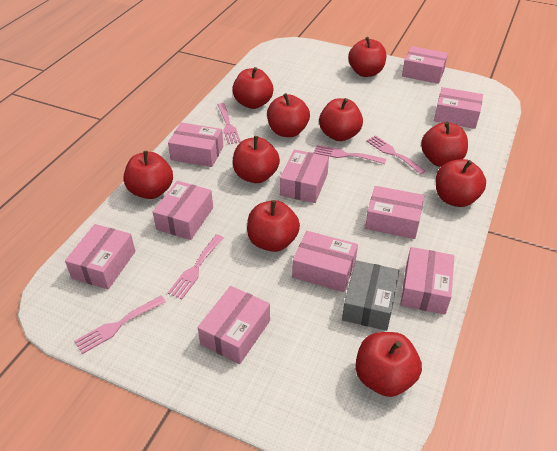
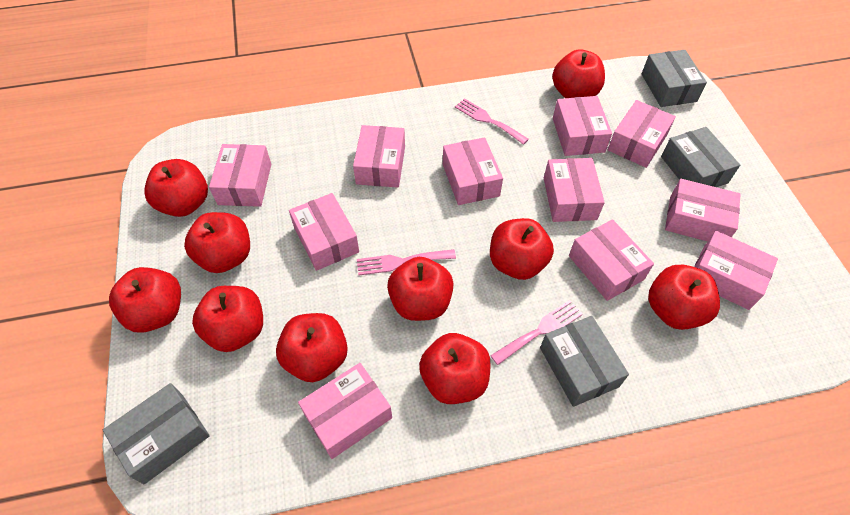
grey box: [342,260,399,331] = 1 -> [103,383,210,484] [540,316,629,407] [642,50,707,107] [661,127,740,187] = 4
pink box: [65,224,135,289] [153,181,213,240] [168,122,223,167] [198,286,270,364] [280,150,329,203] [292,231,358,292] [365,186,424,239] [400,247,454,315] [402,46,448,84] [434,87,483,129] = 10 -> [209,144,271,207] [289,193,359,271] [298,363,392,459] [353,125,405,188] [443,137,503,205] [544,158,605,222] [553,96,612,156] [569,219,654,301] [608,100,676,168] [665,179,741,241] [695,231,778,310] = 11
pink fork: [74,296,166,354] [168,234,224,299] [218,103,241,145] [314,145,386,164] [366,135,426,175] = 5 -> [357,249,456,275] [455,98,529,145] [490,300,583,365] = 3

